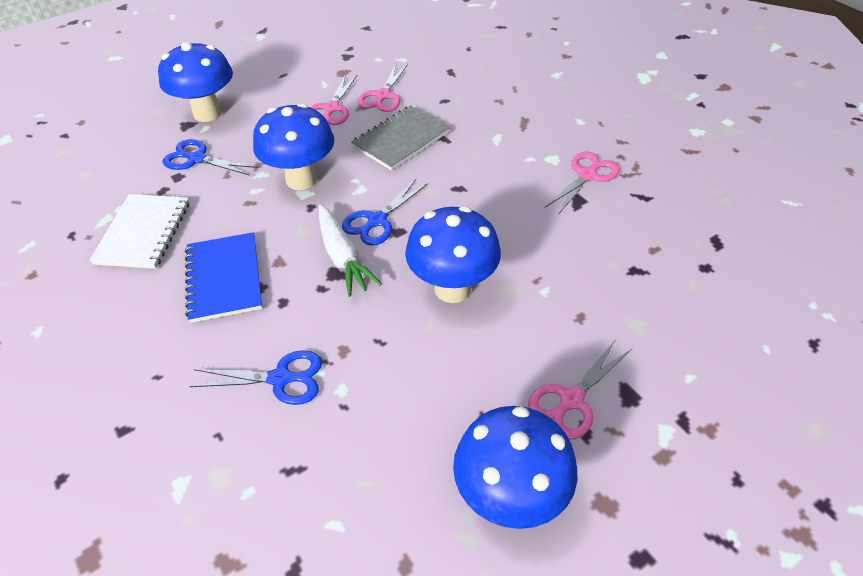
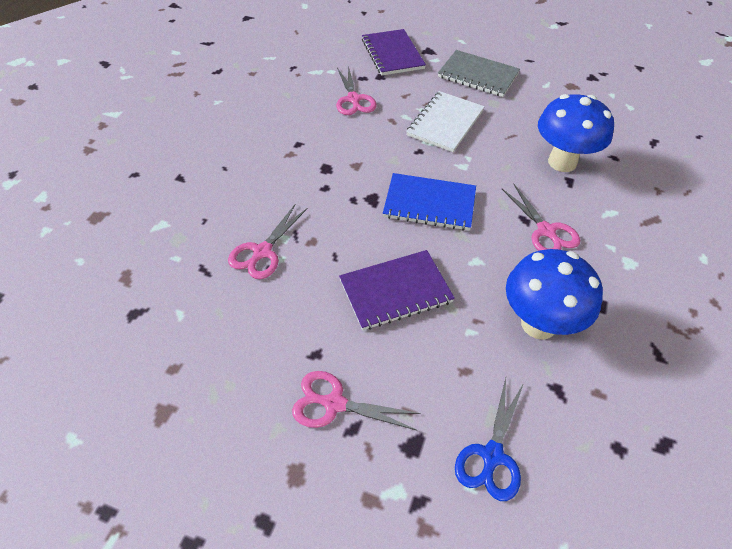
blue mushroom: [158,42,233,122] [253,103,334,190] [405,206,501,303] [453,406,577,529] = 4 -> [506,249,603,340] [538,94,614,172] = 2
blue scissors: [163,139,258,175] [190,350,322,405] [342,179,428,246] = 3 -> [455,378,524,501] = 1
purple notebook: none = 0 -> [339,250,455,330] [362,29,426,75] = 2
white carrot: [319,204,382,297] = 1 -> none = 0

